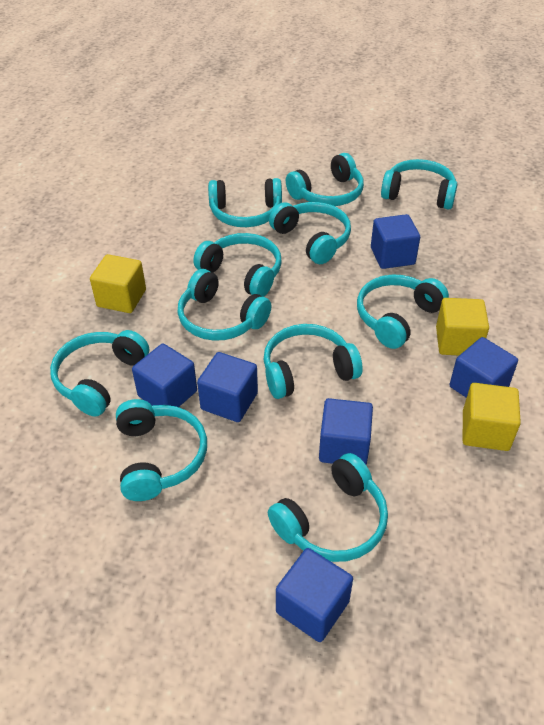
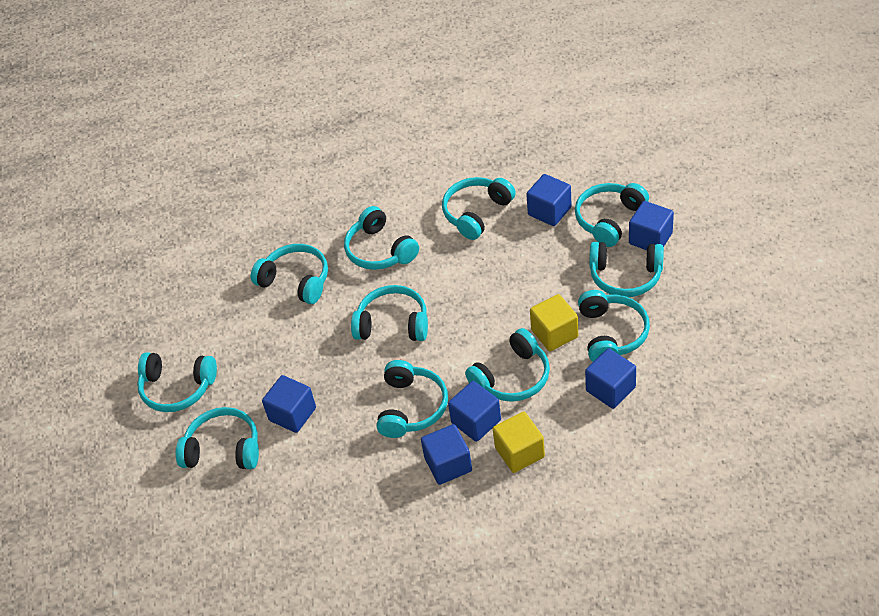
yellow cube: [90,254,146,313] [436,298,489,355] [463,383,521,451] = 3 -> [493,412,545,473] [530,294,578,351] = 2

